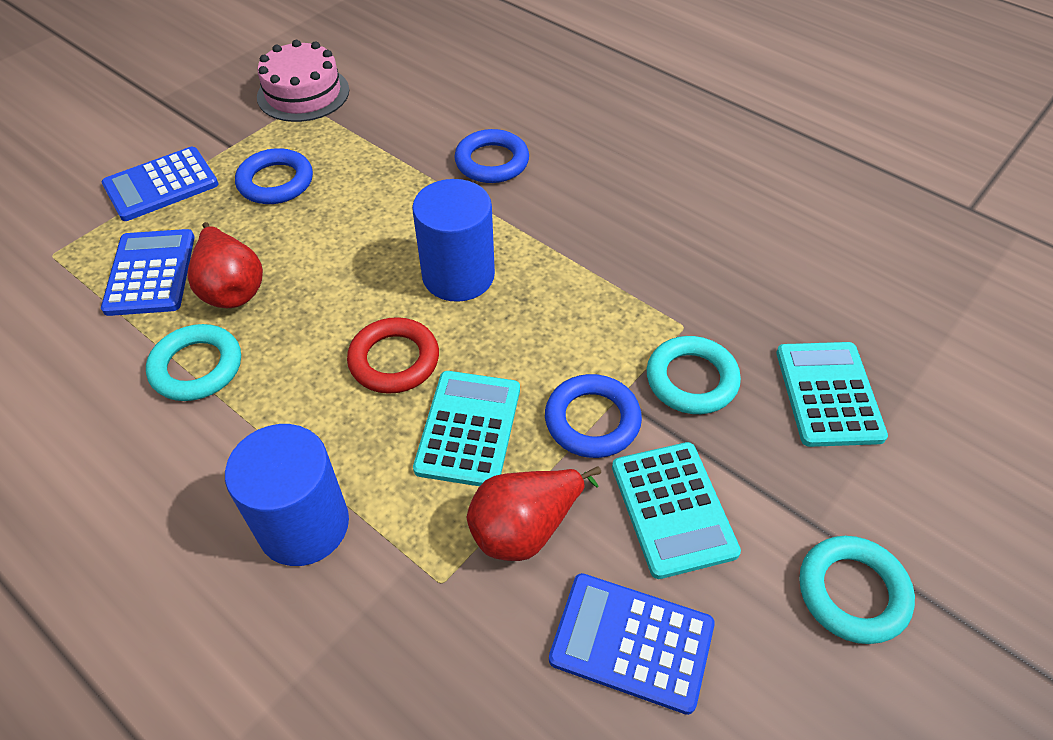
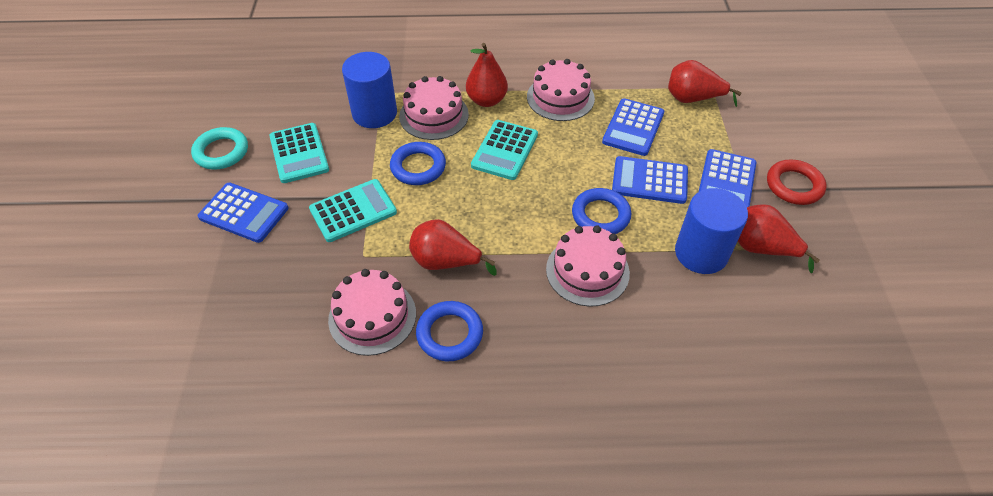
blue calculator: [101,229,195,316] [102,147,218,221] [549,573,715,715] = 3 -> [198,183,289,243] [602,98,664,156] [612,156,688,204] [699,149,757,207] = 4
pink cake: [257,40,349,122] = 1 -> [328,269,416,356] [399,76,469,140] [527,59,595,121] [546,226,630,307] = 4
red pear: [188,222,263,308] [467,466,601,561] = 2 -> [409,219,497,276] [466,43,508,107] [668,60,742,107] [738,204,820,273] = 4
turquoise ring: [146,324,241,401] [647,336,741,414] [799,536,915,644] = 3 -> [191,127,248,169] = 1

